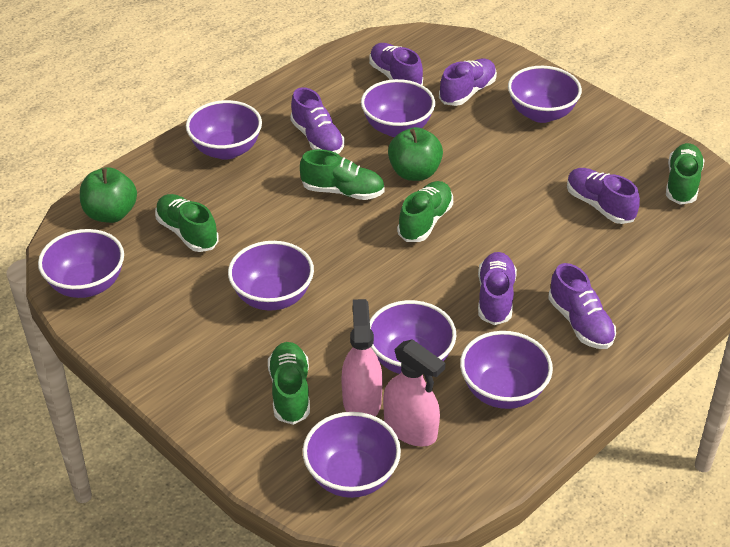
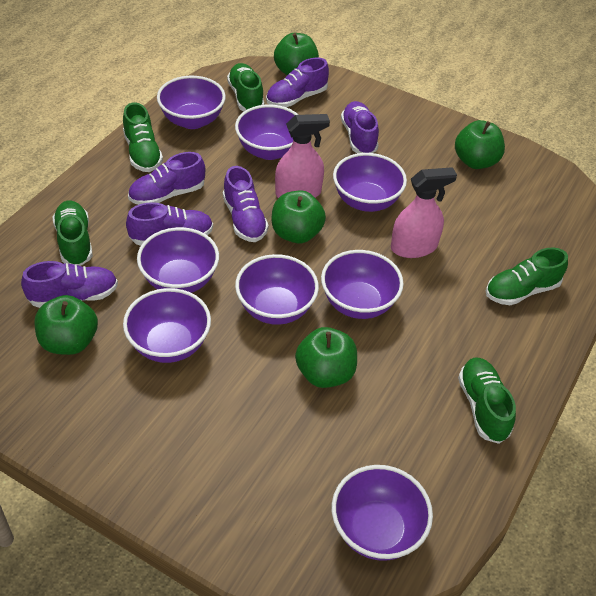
green apple: [80,167,137,223] [388,127,443,181] = 2 -> [34,295,98,355] [272,190,326,243] [274,33,319,75] [295,327,357,388] [455,120,505,169] = 5

